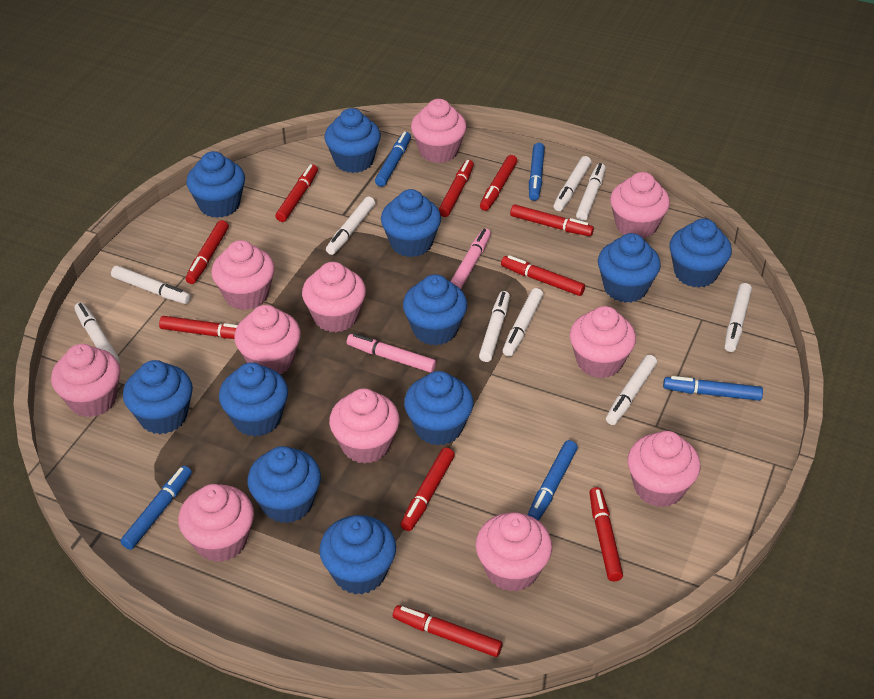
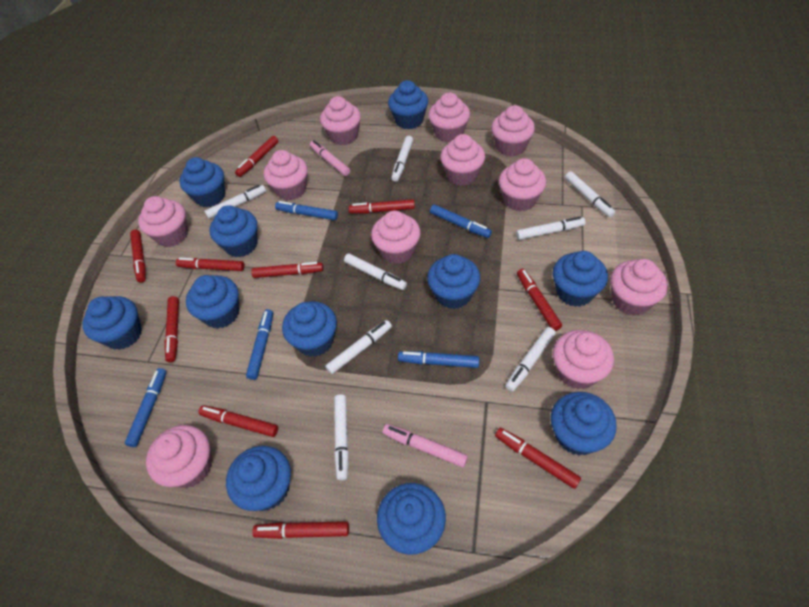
white marker: [74,302,120,363] [111,266,191,304] [326,196,375,255] [479,291,510,362] [503,288,543,356] [553,156,592,211] [576,163,606,221] [606,355,657,425] [725,283,752,352] = 9 -> [204,185,266,219] [325,320,392,374] [334,394,349,480] [344,253,407,290] [391,136,413,182] [505,327,556,392] [516,217,585,240] [565,171,615,217] = 8

